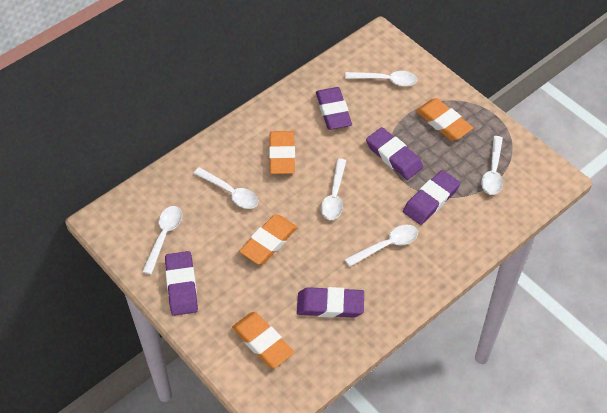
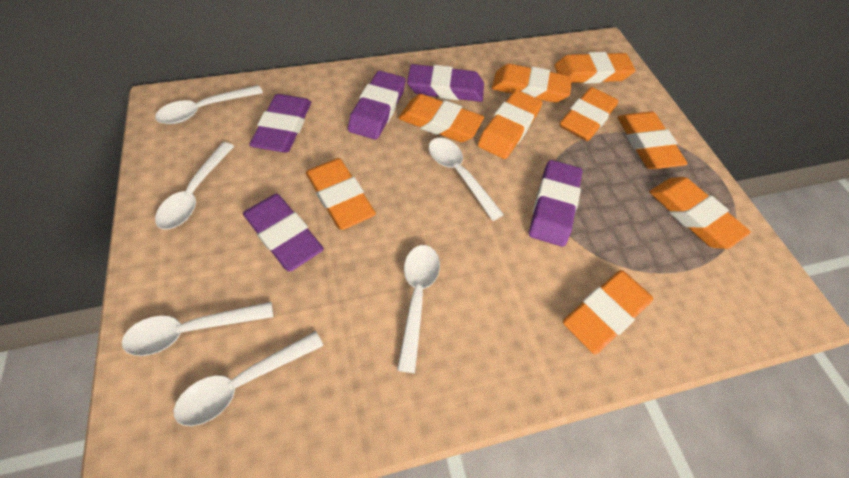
orange eraser: [232,312,294,368] [239,215,298,265] [269,131,295,174] [416,98,473,141] = 4 -> [306,158,376,230] [398,94,484,142] [478,90,542,159] [492,64,572,103] [554,52,635,84] [559,87,618,141] [563,270,653,355] [618,112,688,169] [649,177,751,249] = 9

